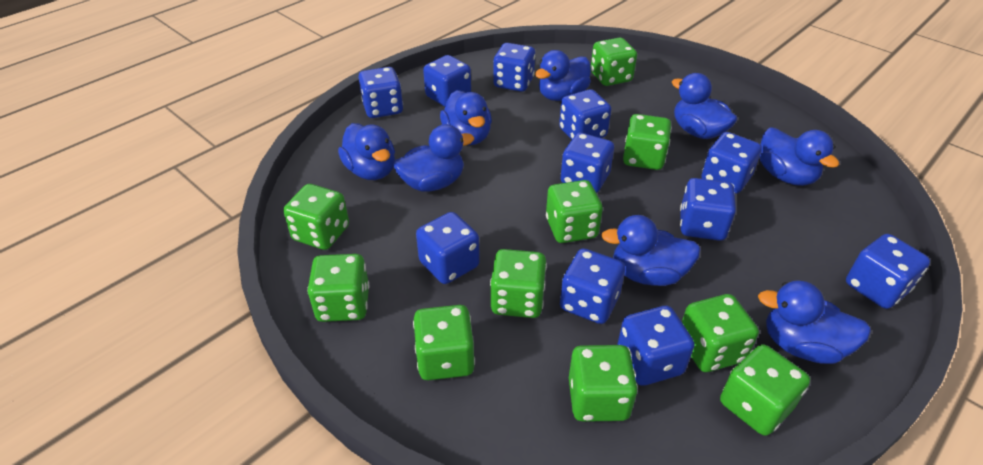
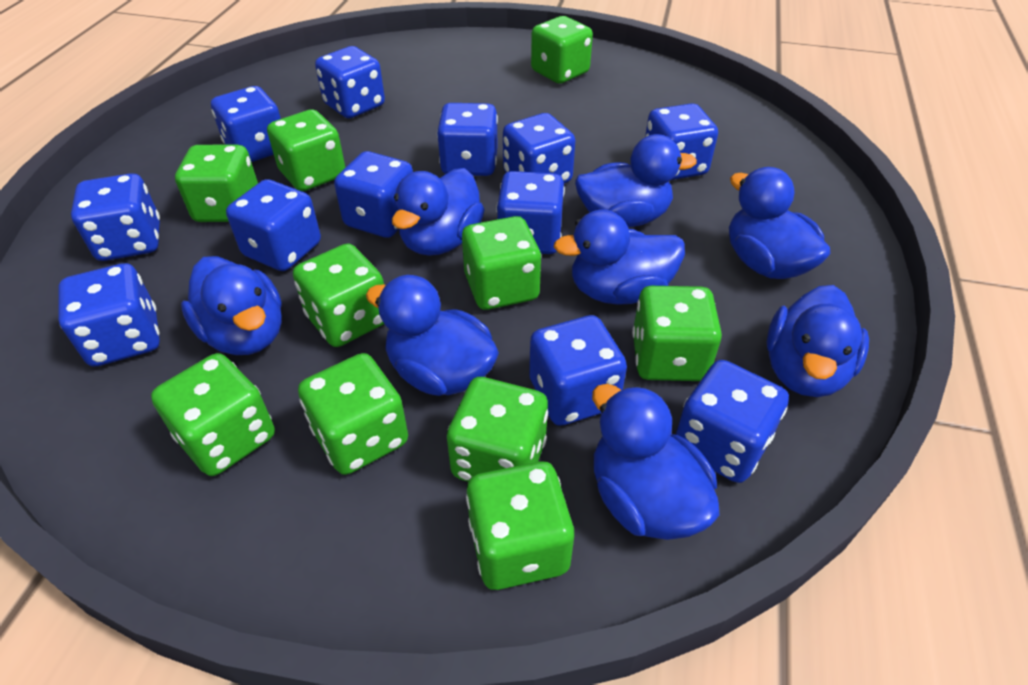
blue dice: [358,67,403,118] [416,212,480,284] [423,55,471,107] [493,43,535,92] [559,89,611,140] [560,133,614,193] [560,248,625,324] [617,306,694,386] [680,178,736,241] [701,132,762,194] [846,234,930,309] = 11 -> [58,263,160,367] [71,173,160,261] [211,86,281,162] [226,179,321,271] [315,46,385,118] [334,151,413,238] [437,103,498,176] [496,171,565,254] [503,113,575,183] [529,315,627,426] [645,103,718,180] [676,360,789,483] = 12

